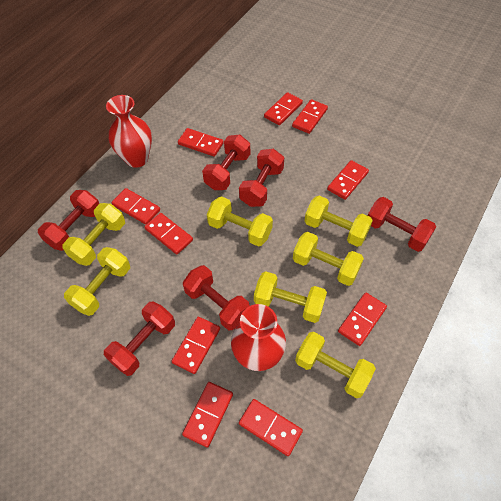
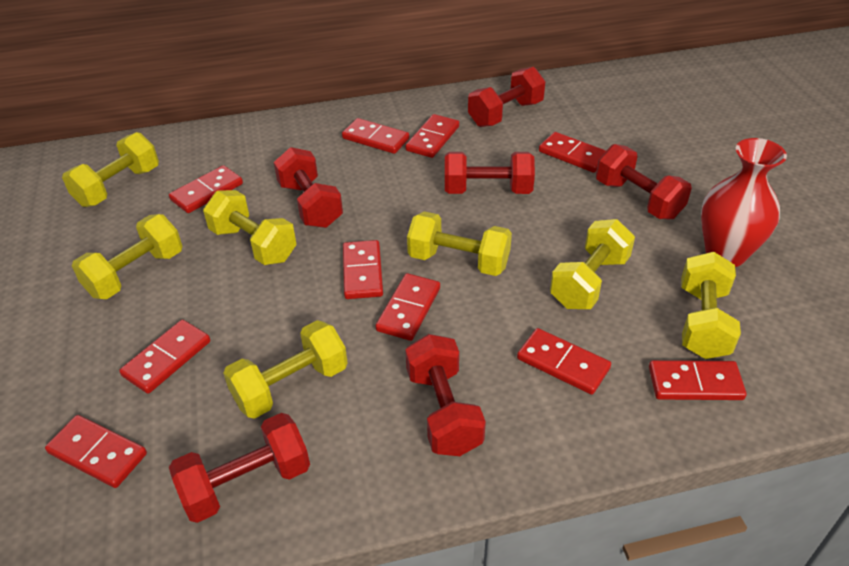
red vase: [106,95,152,168] [231,304,286,371] = 2 -> [701,138,787,267] = 1

